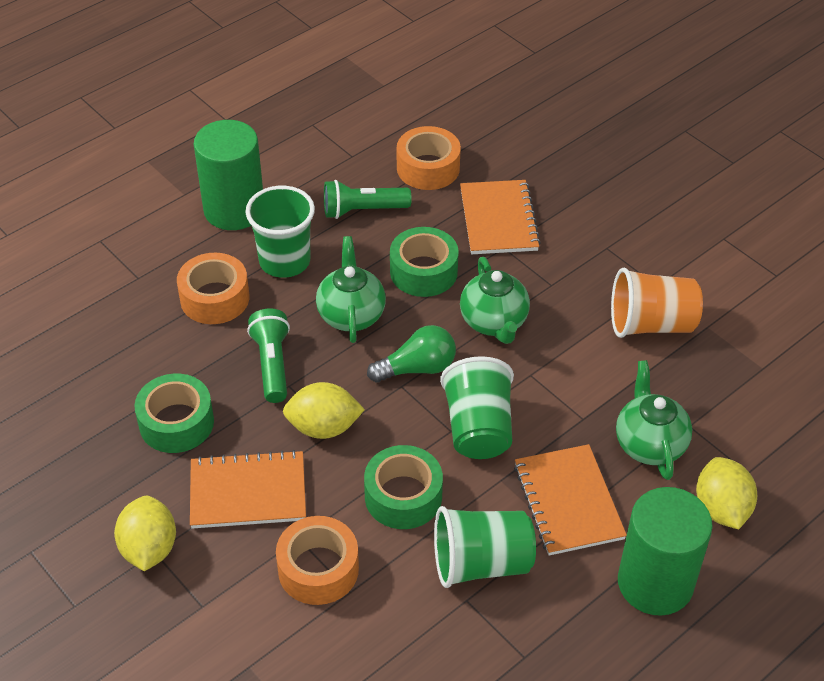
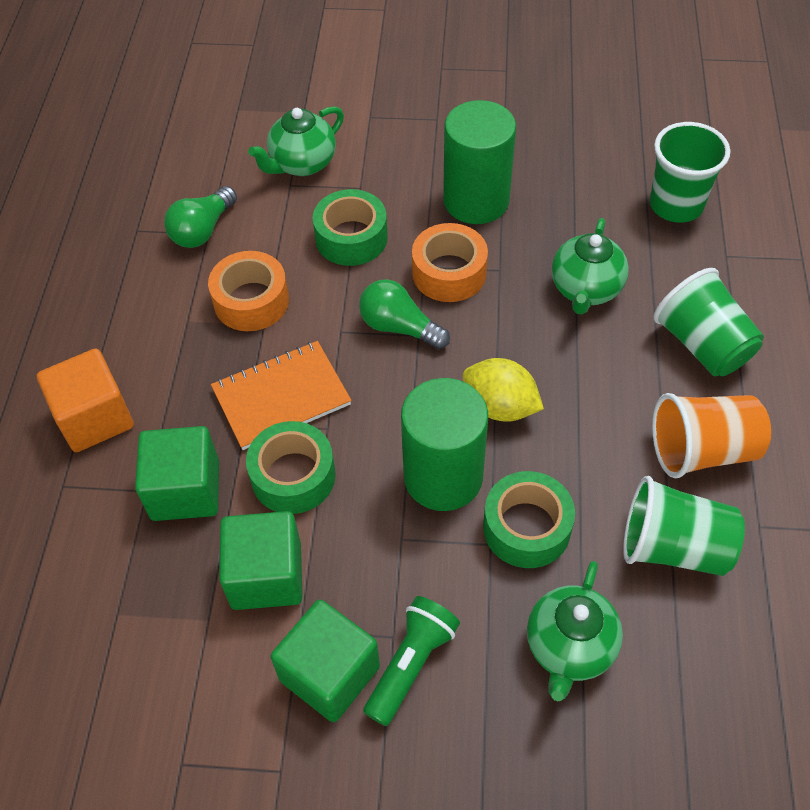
green cube: none = 0 -> [135,426,219,521] [219,511,303,610] [271,599,380,722] = 3
green flashlight: [247,308,290,403] [324,180,412,219] = 2 -> [363,596,460,726] = 1
green light bulb: [367,325,456,383] = 1 -> [164,186,237,248] [359,279,450,349] = 2
orange cube: none = 0 -> [37,348,134,452] = 1
orange notebook: [190,450,306,529] [460,180,541,254] [514,444,627,556] = 3 -> [211,341,352,450] = 1
orange tape: [177,253,249,324] [276,516,359,605] [397,126,461,190] = 3 -> [208,251,289,331] [412,223,488,302] = 2
yellow lemon: [114,496,176,571] [283,382,365,439] [696,457,757,529] = 3 -> [463,358,544,422] = 1

